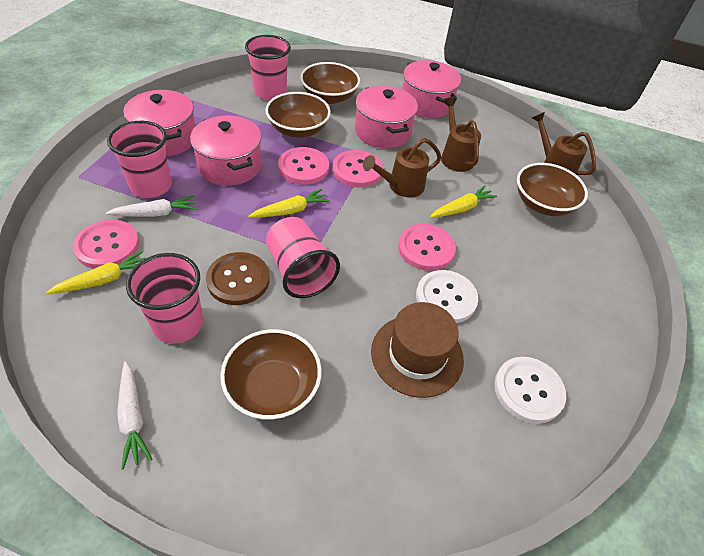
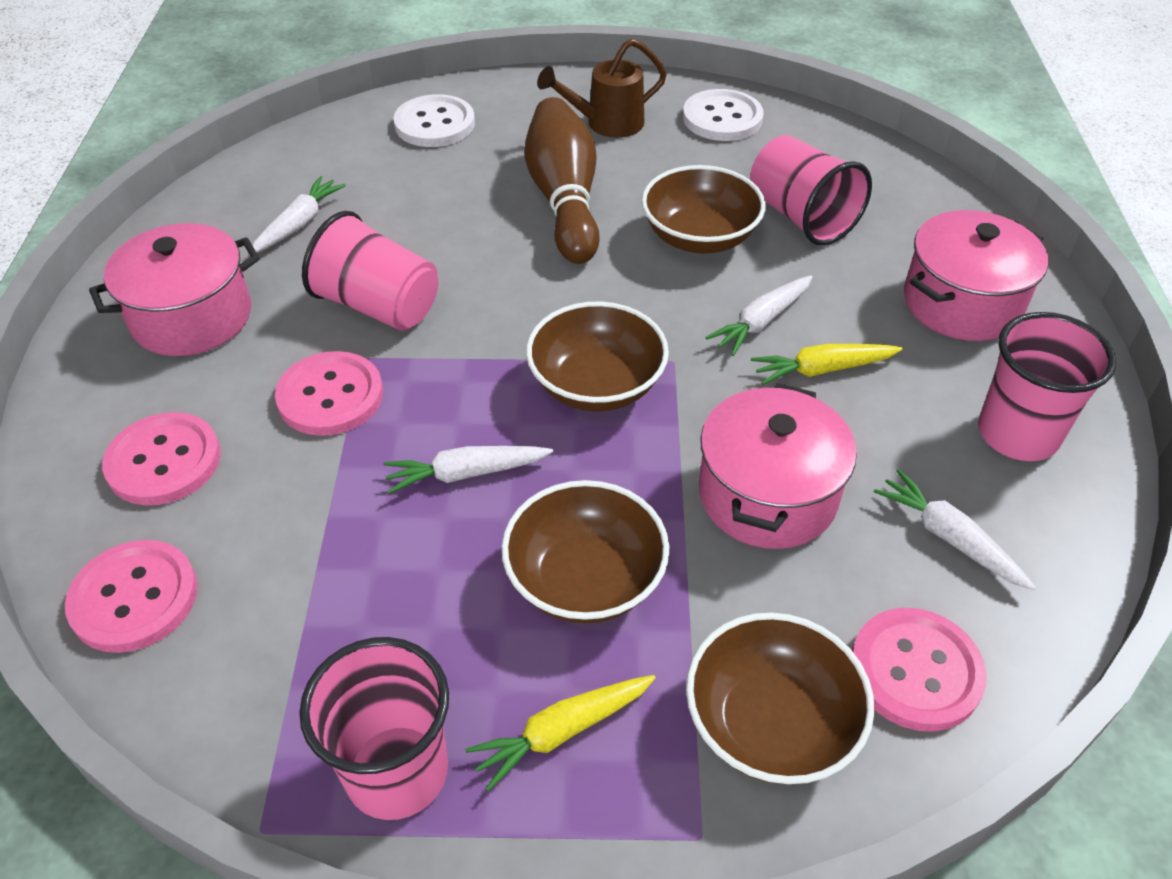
brown bowling pin: none = 0 -> [525,97,600,264] = 1
brown button: [206,252,270,305] = 1 -> none = 0
brown hat: [371,302,464,398] = 1 -> none = 0
brown watering can: [363,138,441,197] [441,98,481,172] [532,112,596,175] = 3 -> [537,39,667,138] = 1
pink pot: [123,90,196,156] [190,115,262,186] [355,86,418,148] [402,60,461,118] = 4 -> [89,223,260,356] [699,383,857,549] [904,210,1048,341] = 3
white carrot: [106,195,197,217] [117,361,152,470] = 2 -> [252,176,346,253] [383,446,553,494] [705,275,813,356] [874,469,1036,590] = 4
yellow carrot: [46,251,146,294] [248,189,330,218] [430,186,497,218] = 3 -> [465,675,656,792] [751,344,903,385] = 2

